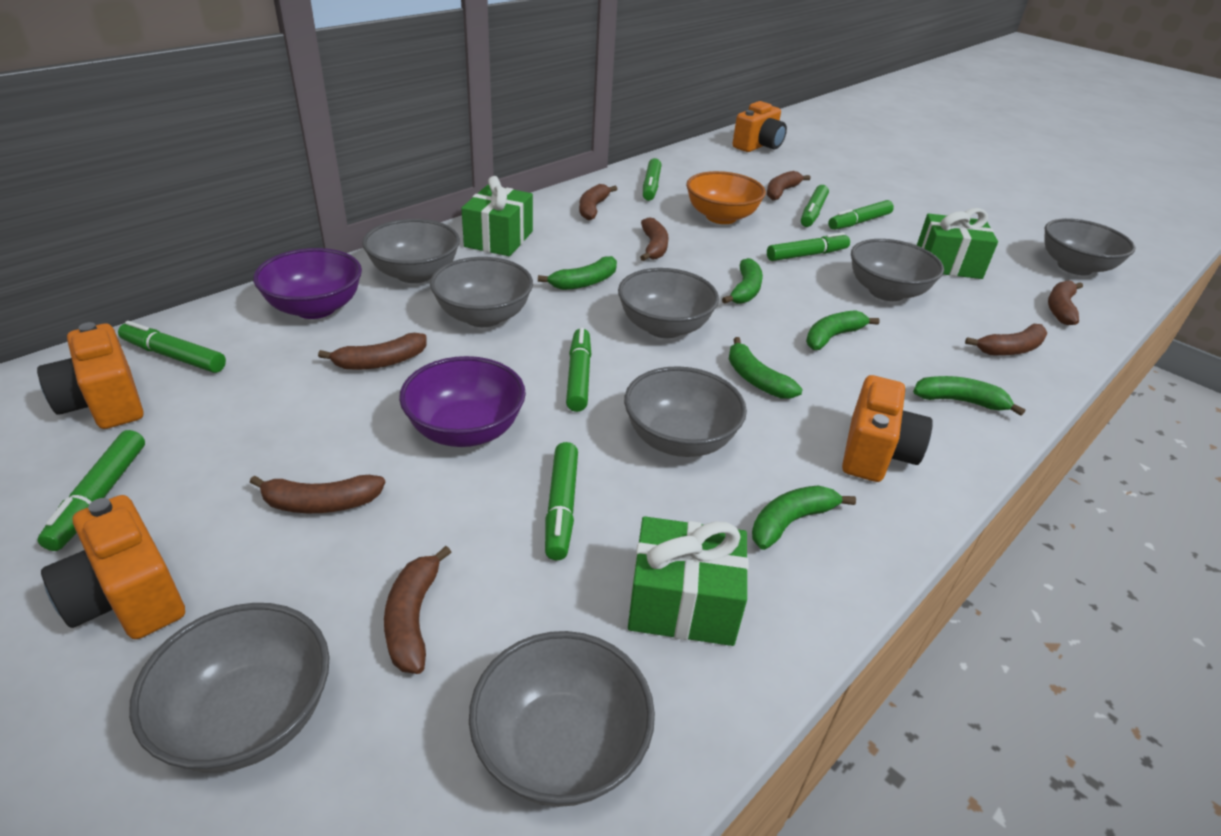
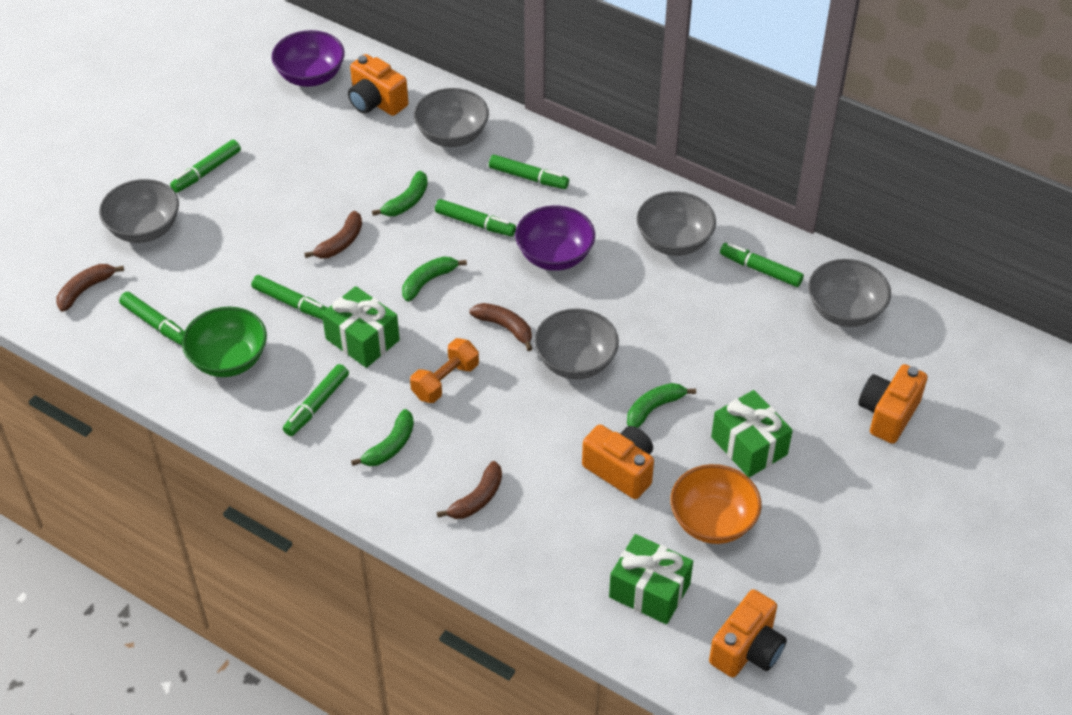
brown banana: [250,475,385,513] [318,333,427,370] [384,546,451,674] [579,184,617,220] [640,217,669,261] [767,171,810,200] [965,324,1047,356] [1048,281,1083,325] = 8 -> [56,264,124,312] [304,211,362,258] [437,461,502,519] [469,303,533,351] = 4
green banana: [538,256,617,290] [722,258,763,304] [729,337,802,399] [752,485,856,550] [806,310,880,350] [913,376,1026,416] = 6 -> [351,409,414,466] [372,171,428,216] [402,256,467,302] [627,383,696,428] = 4
green bowl: none = 0 -> [182,307,267,377] = 1
green marker: [37,430,145,551] [118,321,226,373] [545,442,578,560] [566,328,591,412] [643,158,662,201] [767,232,850,261] [801,185,829,227] [828,200,894,230] = 8 -> [119,292,184,346] [170,140,241,193] [251,275,328,320] [283,364,349,436] [435,199,516,236] [489,155,569,189] [720,243,804,287] = 7
grey bowl: [129,603,330,773] [362,219,460,283] [430,257,533,327] [469,631,655,807] [618,268,719,338] [624,366,747,457] [851,239,944,301] [1044,218,1135,275] = 8 -> [99,179,179,243] [414,88,489,147] [534,309,619,379] [637,191,716,256] [808,259,891,327] = 5
orange dumbbell: none = 0 -> [410,338,479,403] = 1

